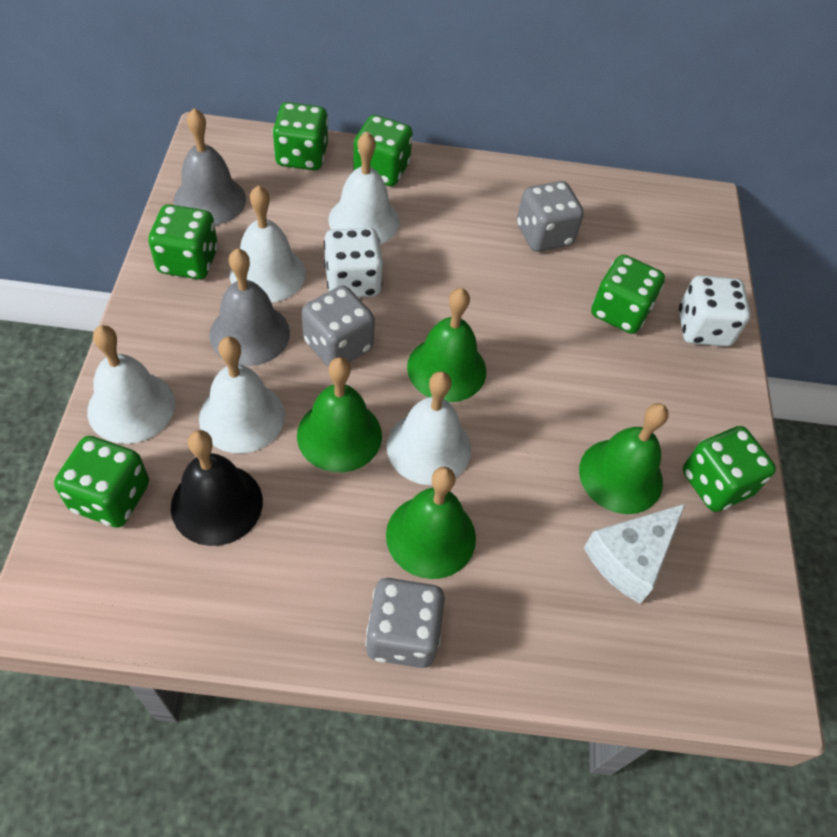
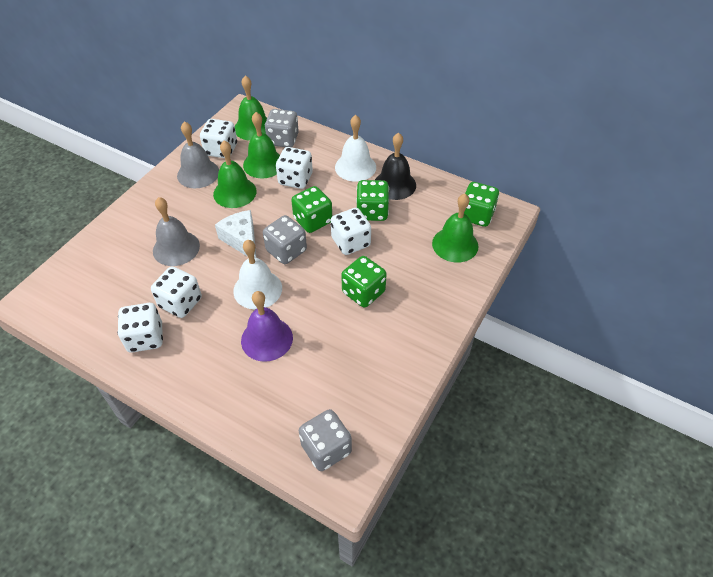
green dice: [54,436,149,528] [148,204,218,279] [272,102,328,170] [353,115,413,186] [591,255,665,334] [683,426,776,512] = 6 -> [291,186,332,233] [341,256,386,308] [356,180,389,221] [464,182,499,227] = 4
purple bell: none = 0 -> [241,291,293,362] = 1
white bell: [87,325,175,444] [199,337,285,453] [230,185,306,303] [328,132,400,245] [387,371,471,485] = 5 -> [233,240,282,309] [335,115,376,182] = 2
white dice: [324,227,383,298] [679,275,751,347] = 2 -> [117,303,163,353] [151,266,202,318] [200,119,237,158] [276,147,313,189] [331,208,371,255] = 5

